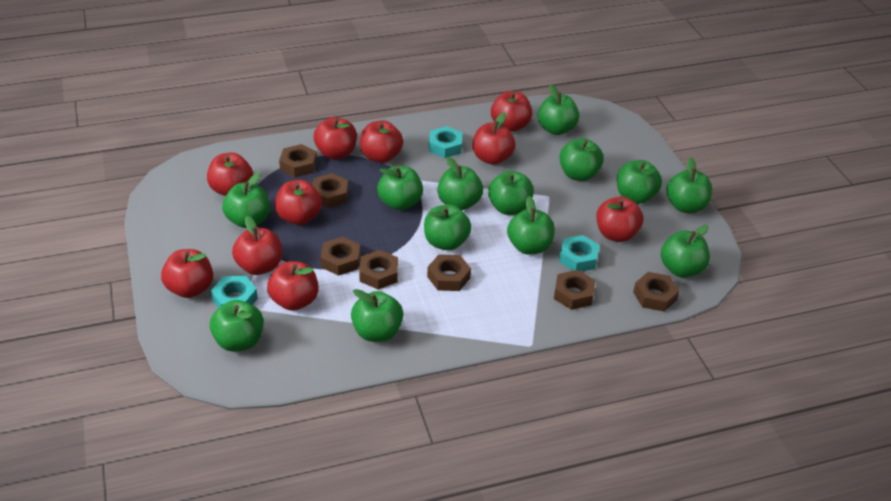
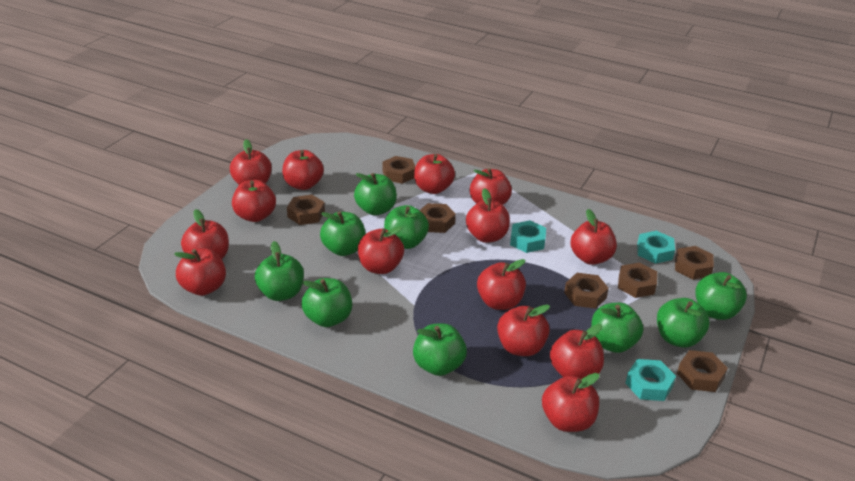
green apple: [210,300,264,351] [222,173,270,228] [351,289,403,342] [377,166,423,210] [424,204,471,250] [438,157,483,210] [488,171,534,215] [507,196,555,254] [538,84,580,135] [560,138,604,181] [617,160,662,204] [661,225,710,277] [666,157,712,213] = 13 -> [255,241,304,301] [301,278,352,327] [320,211,366,256] [354,173,397,215] [384,205,429,249] [413,324,467,376] [591,303,644,353] [657,298,709,347] [695,272,747,320] = 9
red apple: [161,249,213,298] [207,152,253,196] [232,216,282,275] [267,261,319,311] [275,180,322,225] [314,117,357,159] [360,120,403,163] [473,112,516,165] [491,91,532,132] [596,196,643,242] = 10 -> [174,248,226,296] [181,209,229,259] [230,139,271,185] [232,180,276,222] [282,150,324,190] [358,226,404,274] [414,154,455,194] [466,188,510,243] [470,168,512,205] [477,259,526,310] [497,305,550,356] [542,373,600,432] [550,324,604,379] [570,209,617,265] = 14

